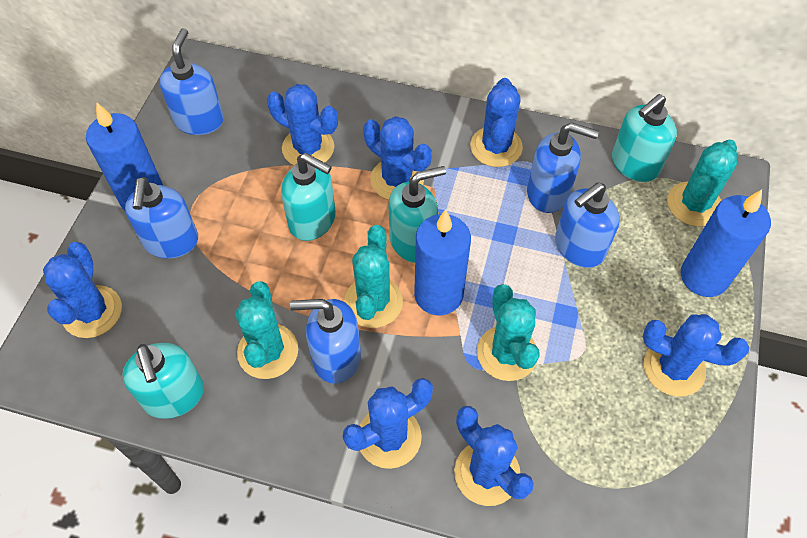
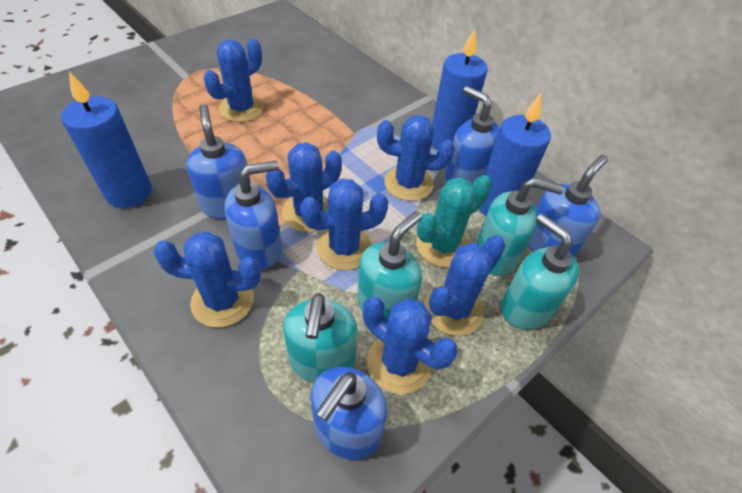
turquoise cactus: [235,282,298,379] [344,225,403,328] [477,284,539,381] [667,140,737,227] = 4 -> [416,175,492,268] = 1

